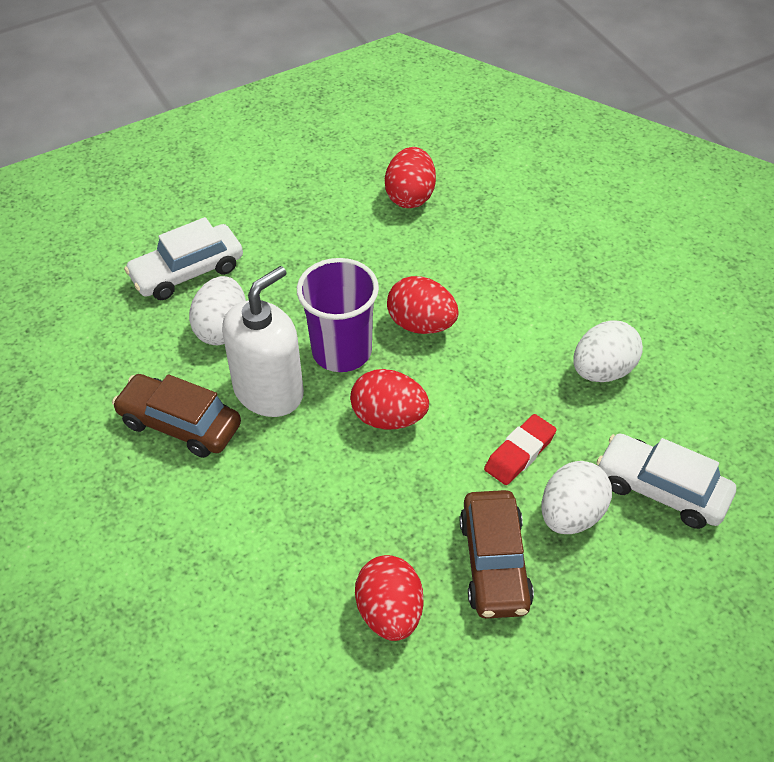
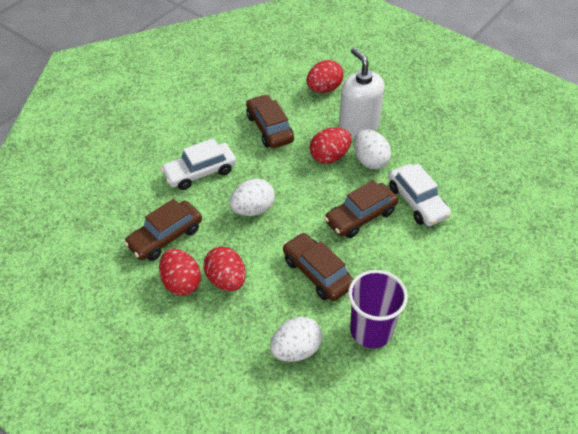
brown car: [112,374,241,458] [460,490,534,619] = 2 -> [124,199,202,261] [246,94,294,148] [283,232,353,301] [324,180,398,238] = 4
red eraser: [484,414,556,485] = 1 -> none = 0

